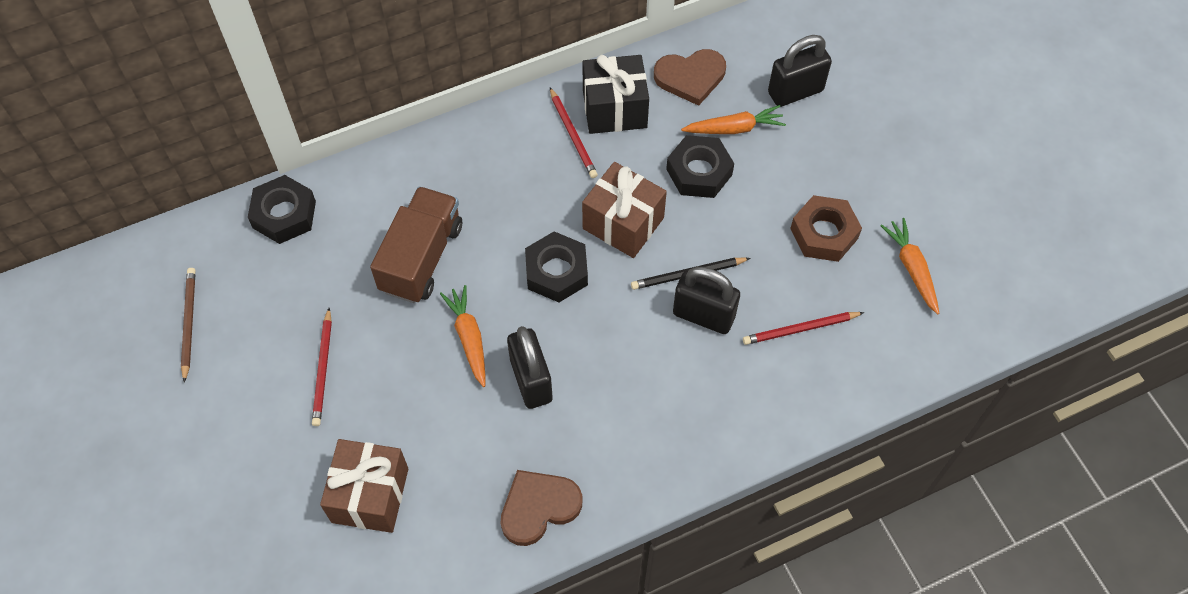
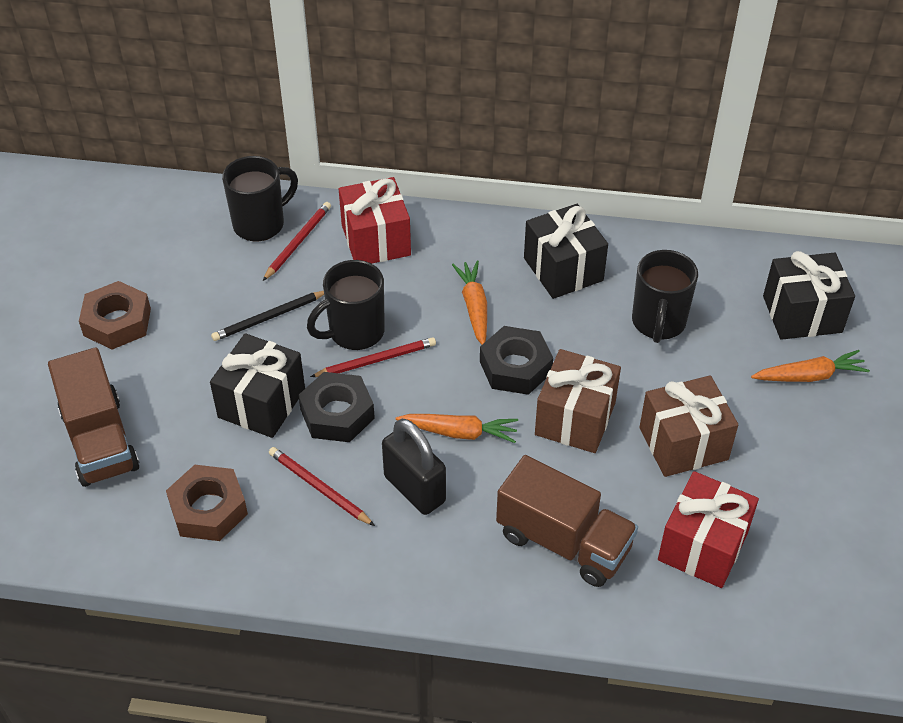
black gift: [582,55,649,134] = 1 -> [210,333,305,438] [524,204,608,299] [763,251,855,340] = 3
black mug: none = 0 -> [222,156,298,241] [307,260,385,350] [632,250,698,343] = 3
black nut: [248,175,316,244] [525,231,588,302] [666,135,734,198] = 3 -> [298,372,375,442] [480,326,553,395] = 2
black padlock: [507,326,553,409] [673,267,740,334] [768,35,832,107] = 3 -> [382,419,446,515] = 1
brown heart: [500,470,582,546] [654,49,726,106] = 2 -> none = 0
brown nut: [790,195,862,262] = 1 -> [79,281,151,350] [166,465,248,541] = 2
brown pencil: [181,268,195,383] = 1 -> none = 0
brown truck: [370,186,462,303] = 1 -> [48,347,140,487] [496,455,638,587] = 2
red gift: none = 0 -> [339,177,411,264] [658,471,759,588] = 2

